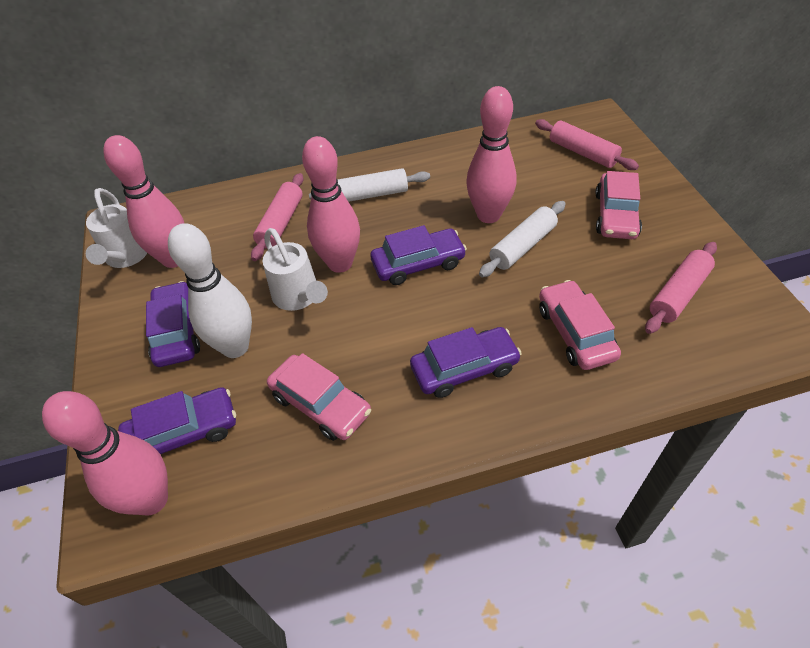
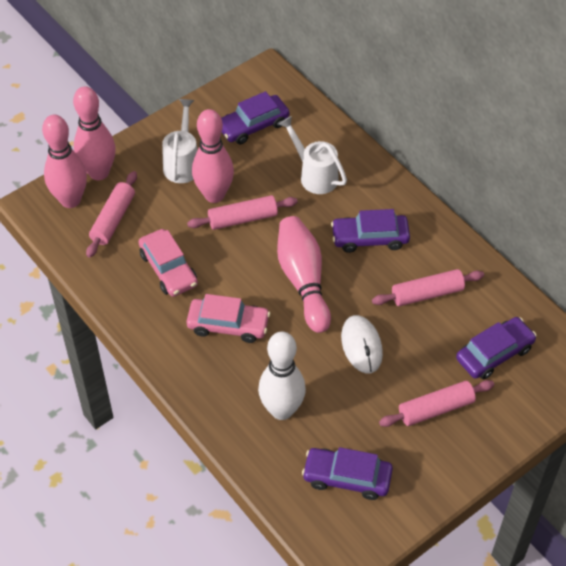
pink car: [267,353,371,441] [539,280,621,370] [595,171,642,239] = 3 -> [138,229,198,297] [186,294,270,343] = 2
pink rolling pin: [251,173,304,261] [535,119,639,170] [645,242,717,334] = 3 -> [86,171,137,258] [187,195,298,230] [372,269,484,306] [379,380,494,427] = 4
white mouse: none = 0 -> [341,315,383,373] = 1
white rolling pin: [309,168,430,202] [479,201,565,277] = 2 -> none = 0

